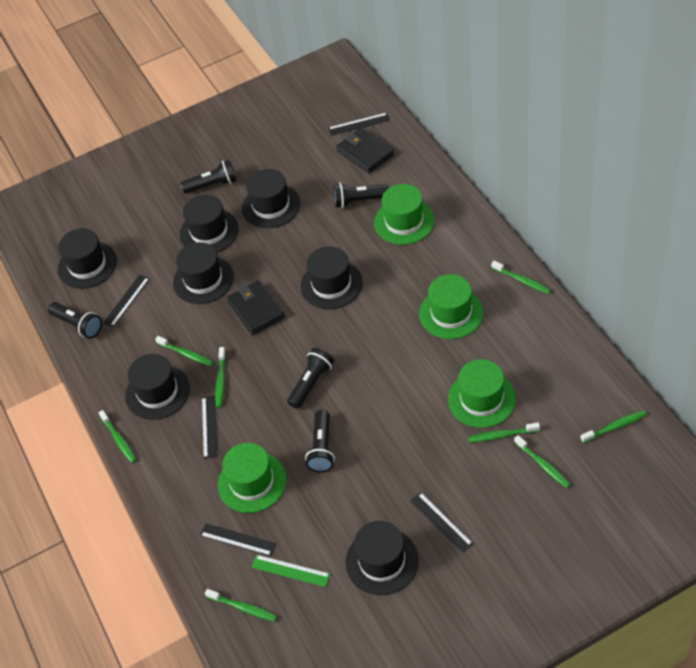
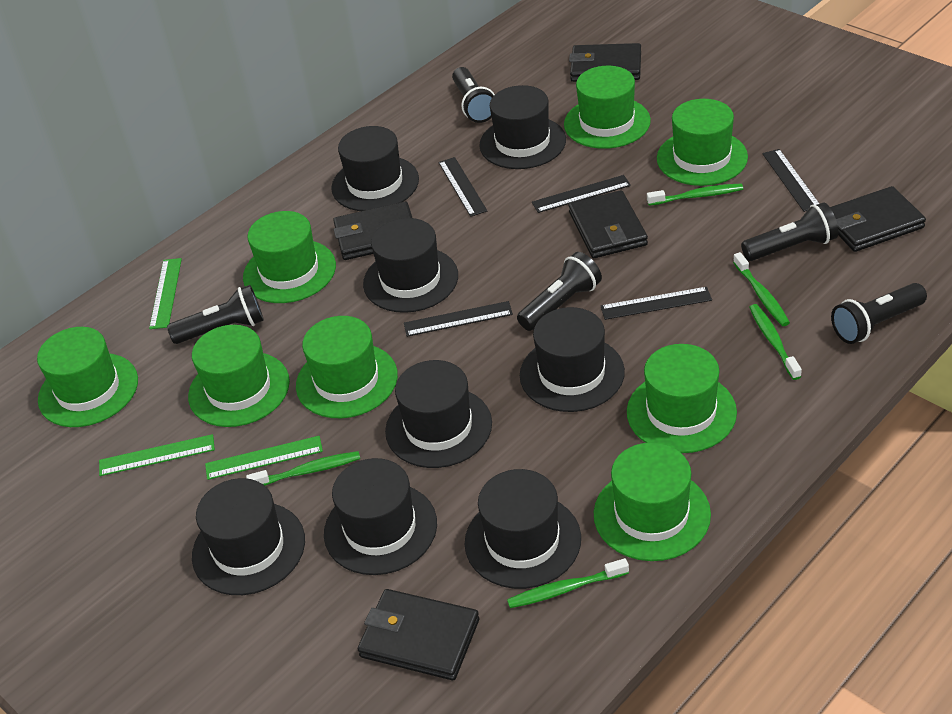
black hat: [58,228,117,289] [125,354,190,420] [173,242,234,304] [180,195,239,252] [242,169,300,228] [301,246,363,309] [346,521,419,595] = 7 -> [192,478,305,595] [324,458,437,575] [331,126,419,211] [363,218,458,313] [385,360,492,468] [465,469,581,589] [479,85,566,169] [520,307,625,412] = 8
black wallet: [227,280,285,335] [336,128,394,173] = 2 -> [333,202,412,260] [358,589,479,680] [569,43,641,82] [569,190,648,258] [830,186,926,252] = 5
green hat: [218,443,287,513] [374,184,435,245] [419,274,484,339] [448,359,516,428] = 4 -> [37,327,138,427] [188,325,290,427] [243,211,336,303] [296,316,398,418] [564,66,651,149] [594,442,711,561] [627,344,737,453] [657,99,748,186] = 8
green ruler: [252,555,330,587] = 1 -> [99,434,215,476] [149,258,182,329] [205,436,323,480] = 3
green toothbrush: [98,410,137,463] [155,336,213,366] [205,589,277,622] [215,347,226,407] [468,422,540,442] [491,261,551,294] [514,435,571,488] [580,410,647,443] = 8 -> [246,451,360,486] [507,558,629,608] [647,184,743,206] [733,252,790,326] [749,304,802,380] = 5

